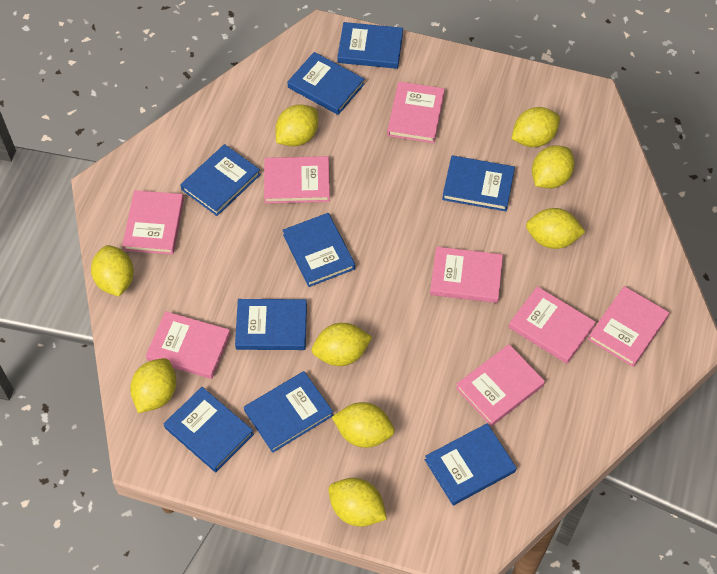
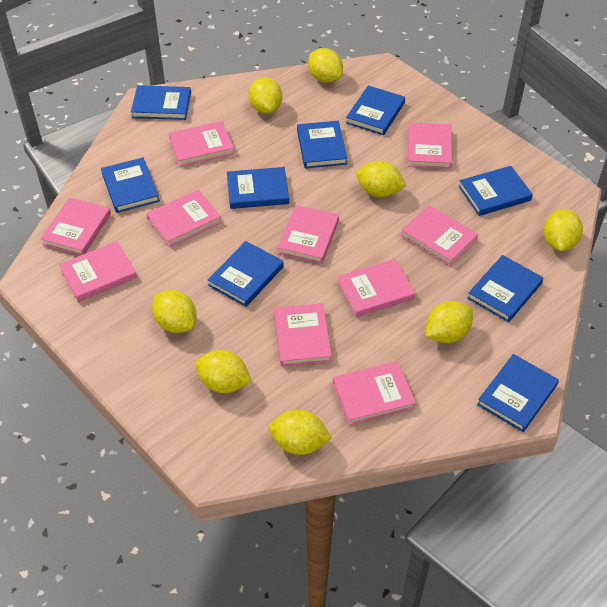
pink book: [122,190,184,255] [146,311,231,379] [264,156,330,204] [387,82,445,143] [430,247,503,303] [456,344,545,426] [509,286,596,364] [588,286,669,367] = 8 -> [40,197,111,255] [59,241,137,302] [146,190,222,247] [169,121,234,166] [274,303,332,367] [277,205,339,264] [333,361,416,425] [337,259,415,317] [401,205,478,266] [408,123,452,169] = 10
yellow lemon: [91,245,134,296] [130,358,176,413] [275,105,318,146] [312,323,372,366] [328,478,387,527] [332,402,395,448] [511,107,560,147] [526,208,585,249] [532,145,574,189] = 9 -> [152,290,196,333] [195,350,252,393] [249,77,282,114] [269,410,332,455] [308,48,343,83] [356,161,406,197] [425,301,473,343] [544,209,583,251] = 8

